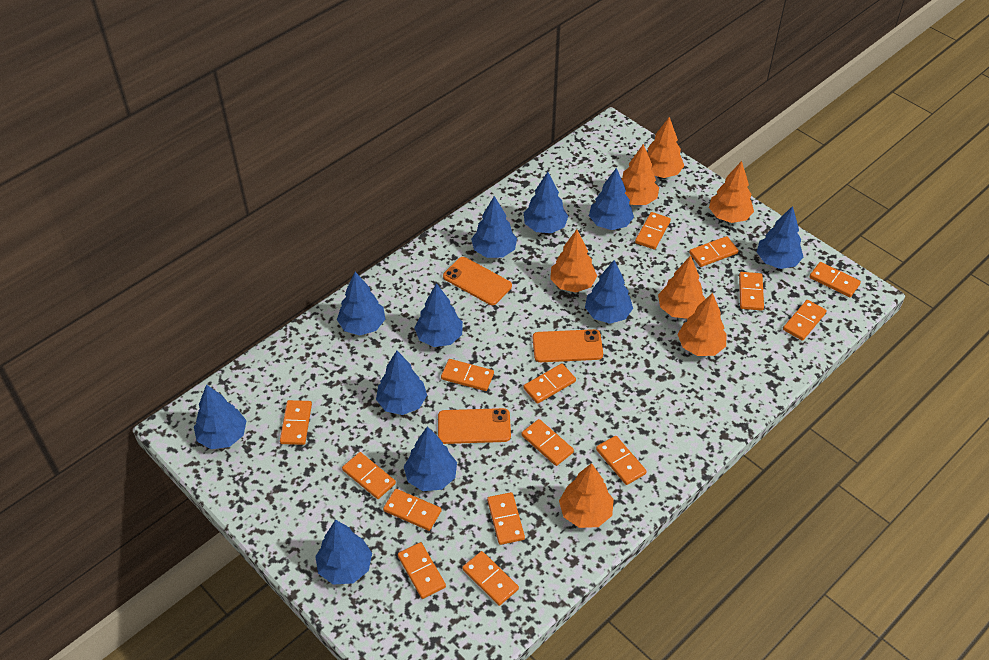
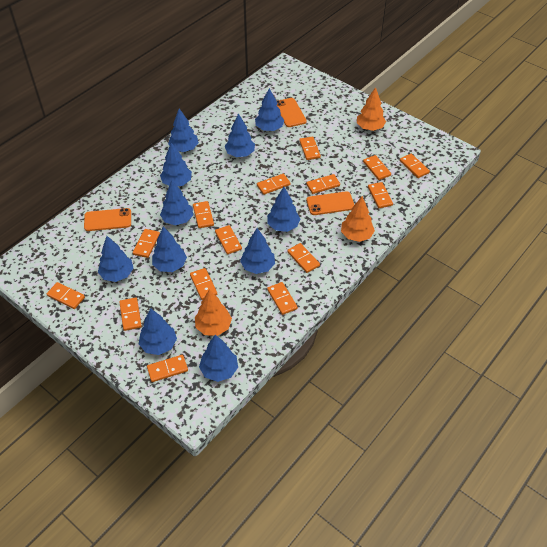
orange tree: [550,230,597,292] [559,463,614,528] [621,144,659,205] [647,117,684,178] [658,255,705,319] [677,293,727,356] [709,161,754,223] = 7 -> [195,289,232,336] [341,196,375,242] [357,87,386,131] = 3

